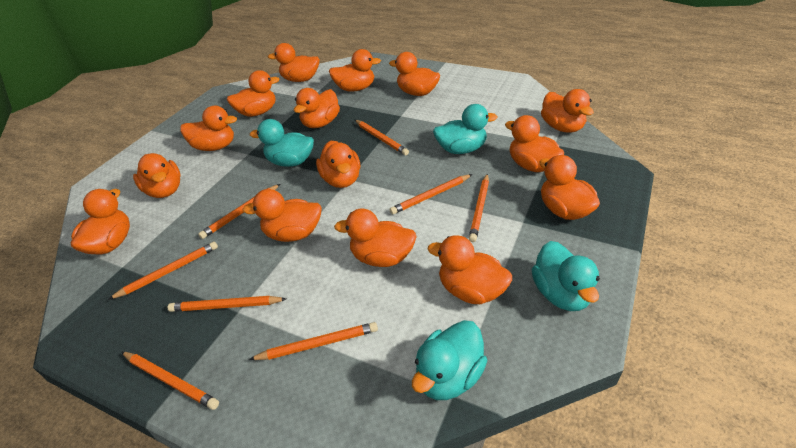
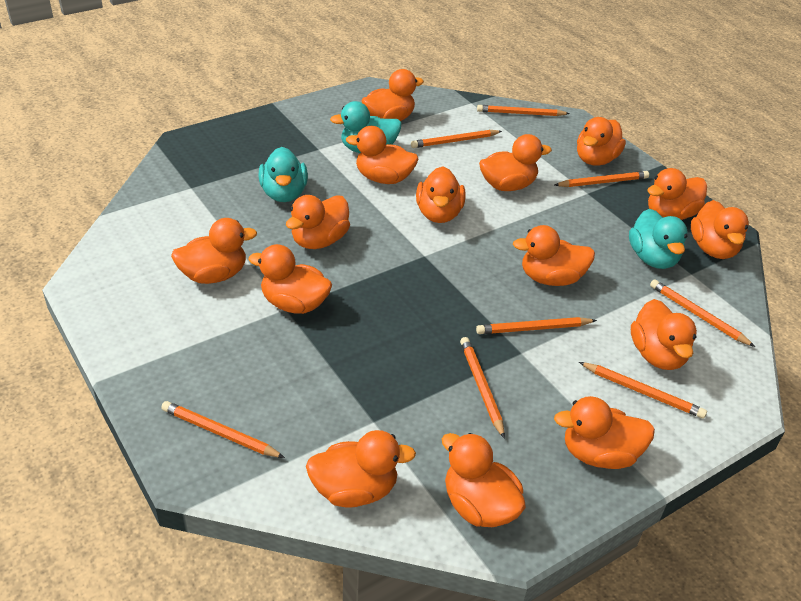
turquoise duck: [250,119,314,167] [412,320,488,400] [433,104,497,154] [532,241,600,311] = 4 -> [258,147,308,202] [330,101,402,153] [629,209,688,269] = 3

